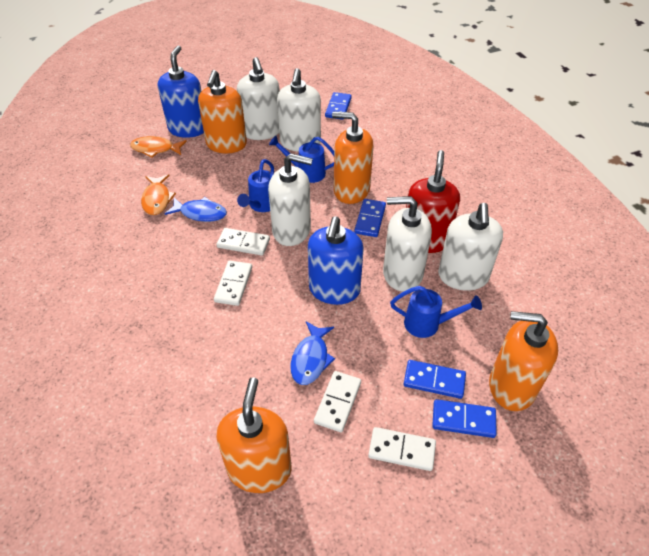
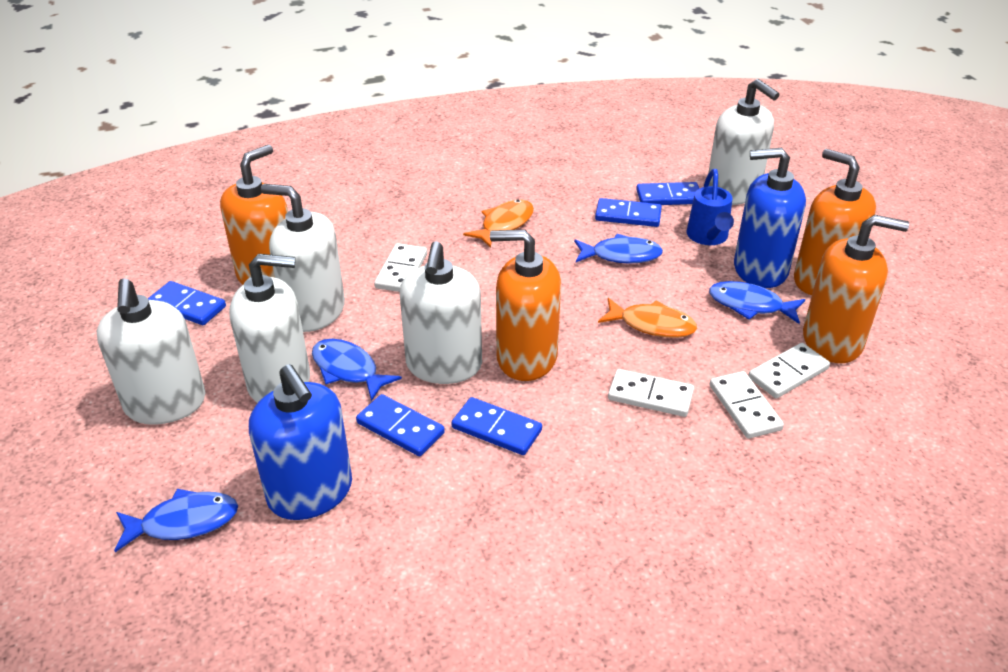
blue domino: [325,92,352,120] [354,199,386,237] [404,360,466,399] [432,399,497,438] = 4 -> [148,281,226,325] [356,394,445,456] [451,397,542,455] [595,198,662,227] [636,182,699,205] = 5
blue fish: [165,197,227,222] [291,321,335,385] = 2 -> [114,489,238,552] [312,339,402,401] [574,234,663,263] [709,281,806,324] = 4
blue watering can: [237,159,274,212] [269,136,334,183] [390,286,482,338] = 3 -> [687,169,734,245] = 1
red soap dispenser: [406,150,460,253] = 1 -> none = 0

